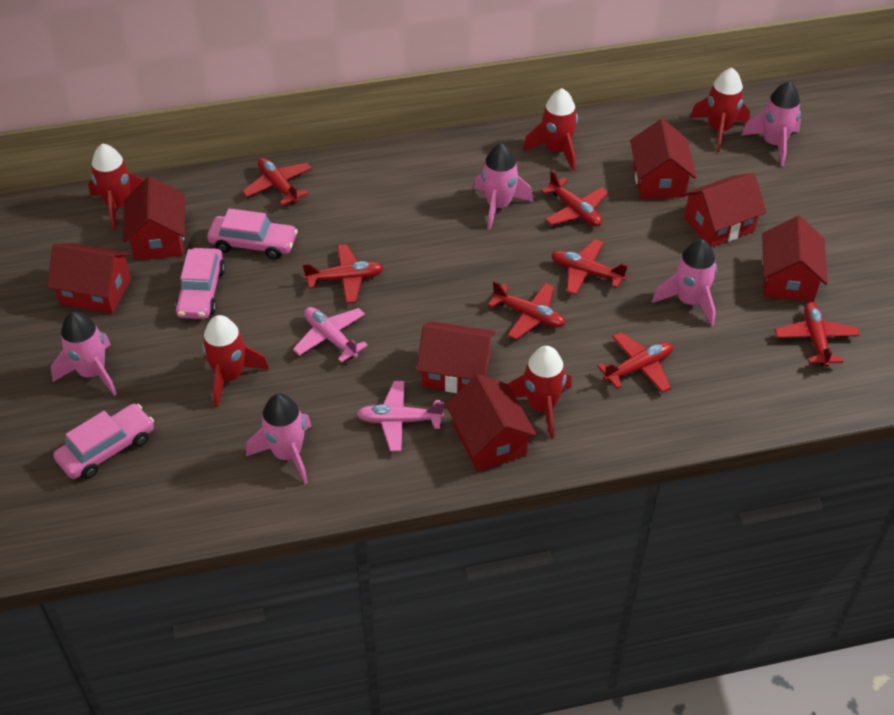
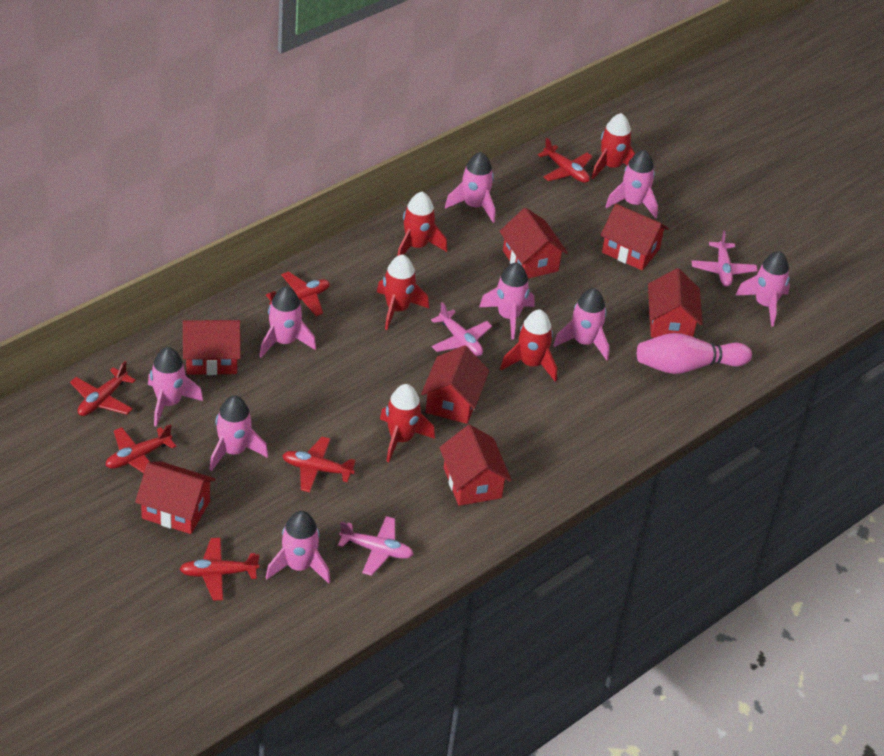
pink bowling pin: none = 0 -> [637,333,752,374] = 1
pink car: [54,404,154,479] [175,248,225,319] [207,208,298,259] = 3 -> none = 0
pink plane: [293,307,368,363] [357,381,444,451] = 2 -> [338,516,414,576] [431,302,492,356] [691,231,758,287] = 3
pink rocket: [51,311,117,396] [246,394,311,484] [474,143,533,230] [652,239,717,326] [741,81,801,167] = 5 -> [148,347,203,427] [209,396,268,471] [259,286,316,358] [266,511,331,584] [445,152,495,223] [479,262,535,339] [553,288,609,360] [605,150,658,219] [735,251,790,326] = 9
red plane: [242,158,312,206] [302,244,383,303] [488,281,565,340] [541,170,608,227] [551,239,628,295] [597,332,673,393] [775,302,860,367] = 7 -> [70,361,136,416] [105,424,176,473] [180,538,259,600] [266,271,330,316] [282,437,355,492] [538,138,593,183] = 6

